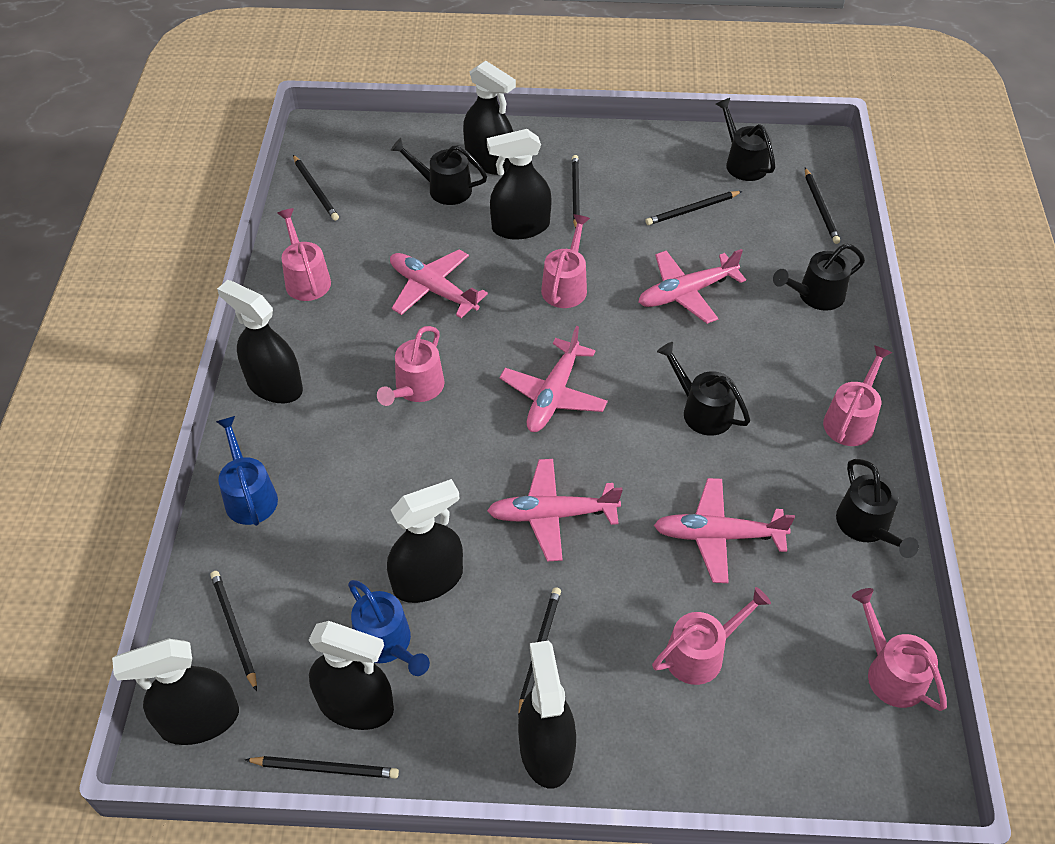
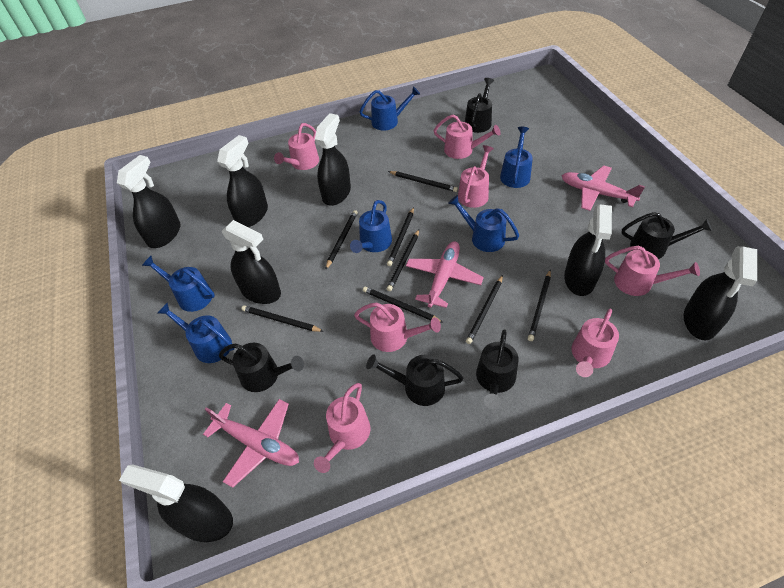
black pencil: [210,571,257,691] [245,756,399,779] [293,155,339,221] [518,587,561,717] [572,155,580,229] [645,191,742,225] [805,168,840,244] = 7 -> [241,305,324,332] [325,210,358,270] [363,287,443,323] [387,207,414,266] [387,229,419,291] [388,171,458,192] [466,275,503,344] [528,270,551,341] = 8
blue watering can: [216,416,278,526] [348,580,430,676] = 2 -> [142,256,215,312] [158,303,235,363] [350,200,392,253] [359,86,420,130] [448,195,519,252] [500,127,533,188] = 6
pink plane: [390,249,488,318] [487,459,623,561] [500,326,608,432] [638,249,746,324] [654,478,795,583] = 5 -> [203,399,299,488] [406,241,484,308] [561,165,645,211] = 3
pink watering can: [277,208,331,301] [377,326,445,406] [541,214,590,308] [652,587,771,685] [823,345,892,446] [852,588,947,711] = 6 -> [274,123,319,170] [314,383,370,473] [354,302,441,352] [433,114,501,159] [458,145,494,208] [572,309,619,377] [605,246,700,296] = 7

